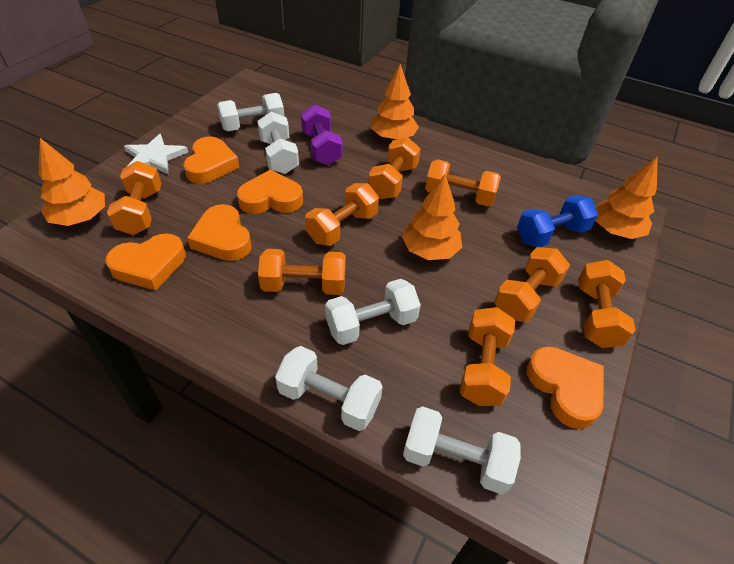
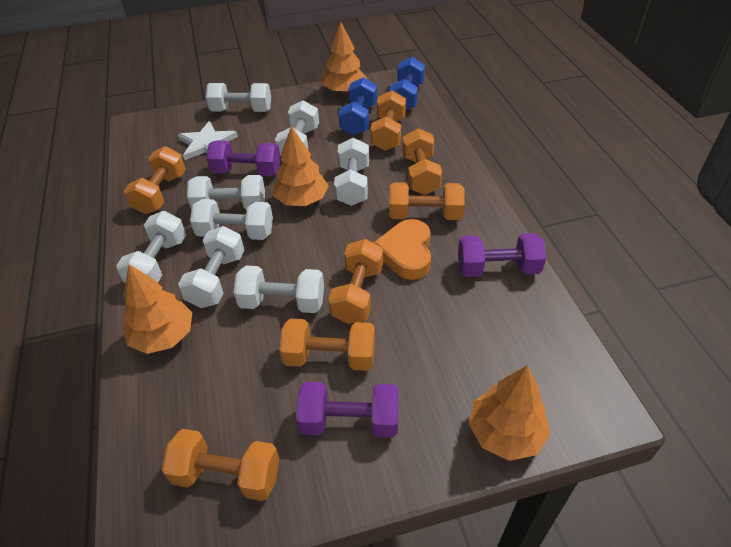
blue dumbbell: [517,195,598,247] = 1 -> [339,77,377,135] [389,57,425,110] = 2
orange dumbbell: [107,161,162,235] [258,249,346,295] [305,183,379,246] [368,137,421,199] [425,159,501,207] [460,307,515,406] [494,247,570,322] [578,260,635,348] = 8 -> [124,146,186,214] [161,429,279,501] [279,318,375,371] [328,239,383,324] [370,90,406,151] [389,183,464,220] [402,128,442,195] = 7
orange heart: [105,233,186,290] [183,137,240,184] [187,204,252,261] [237,170,303,214] [527,346,604,429] = 5 -> [373,219,431,280] = 1
purple dumbbell: [301,104,343,165] = 1 -> [206,140,281,176] [296,382,399,438] [458,233,546,277] = 3
white dumbbell: [217,93,284,131] [258,112,299,174] [275,346,383,431] [325,279,421,345] [403,406,521,494] = 5 -> [116,211,186,283] [178,226,245,308] [187,175,265,210] [190,199,273,240] [206,83,271,112] [234,266,324,313] [275,100,319,156] [334,138,369,206] = 8

